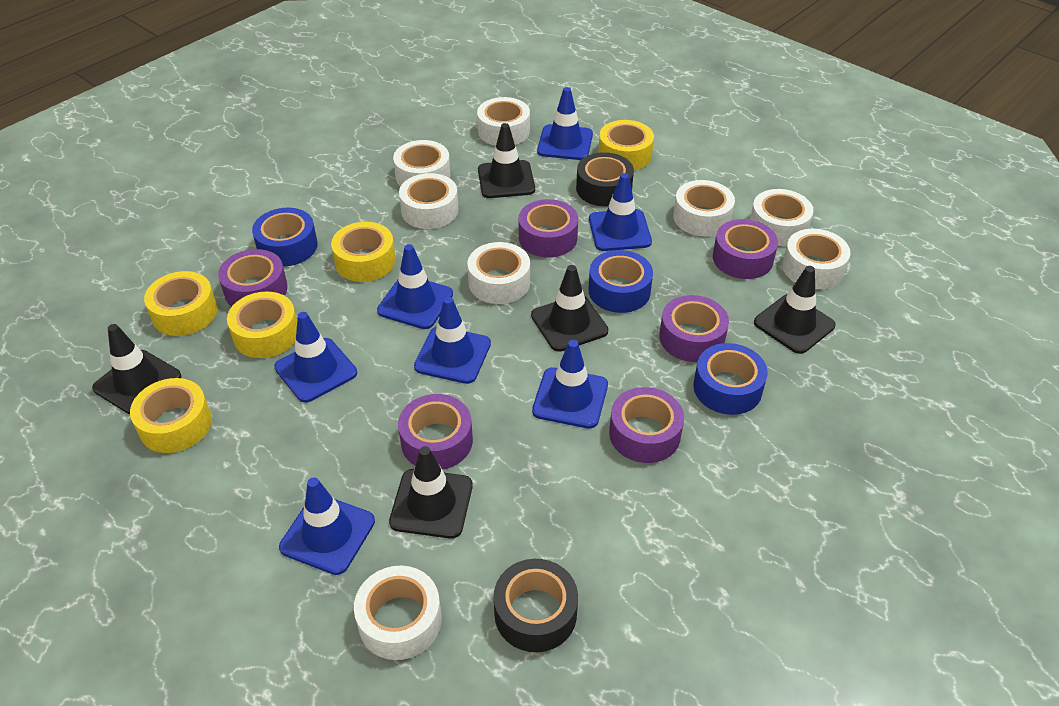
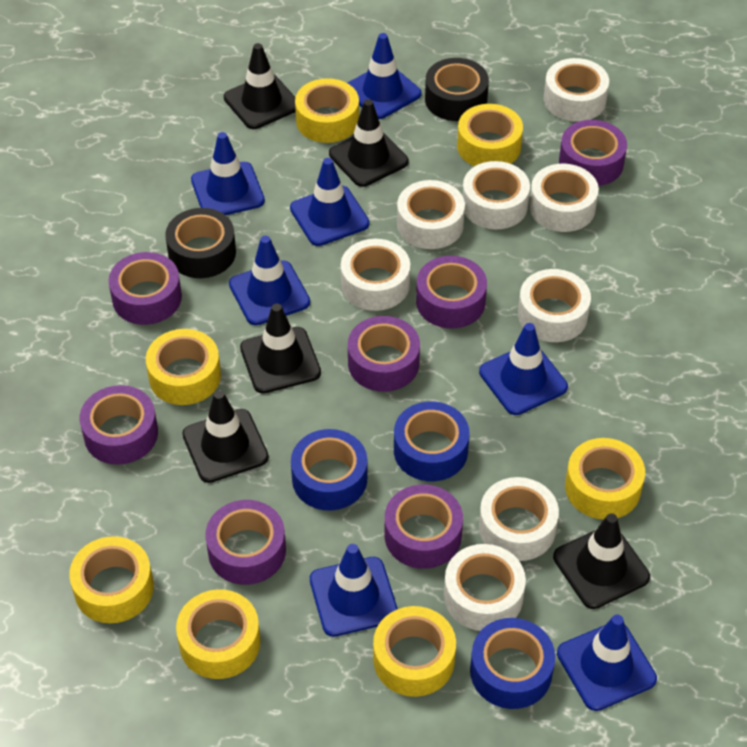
purple tape: [218,249,288,307] [398,394,473,470] [519,199,578,257] [609,387,684,463] [659,295,729,362] [713,219,778,279] = 6 -> [80,385,158,465] [108,252,182,325] [205,500,286,585] [348,316,420,392] [385,485,463,569] [416,256,487,329] [559,120,627,186] = 7
yellow tape: [130,378,212,453] [144,271,217,336] [227,292,297,358] [331,222,396,282] [598,120,654,170] = 5 -> [69,536,154,623] [146,329,221,405] [176,589,261,679] [295,78,359,143] [373,606,456,697] [457,104,523,166] [565,438,645,520] = 7

